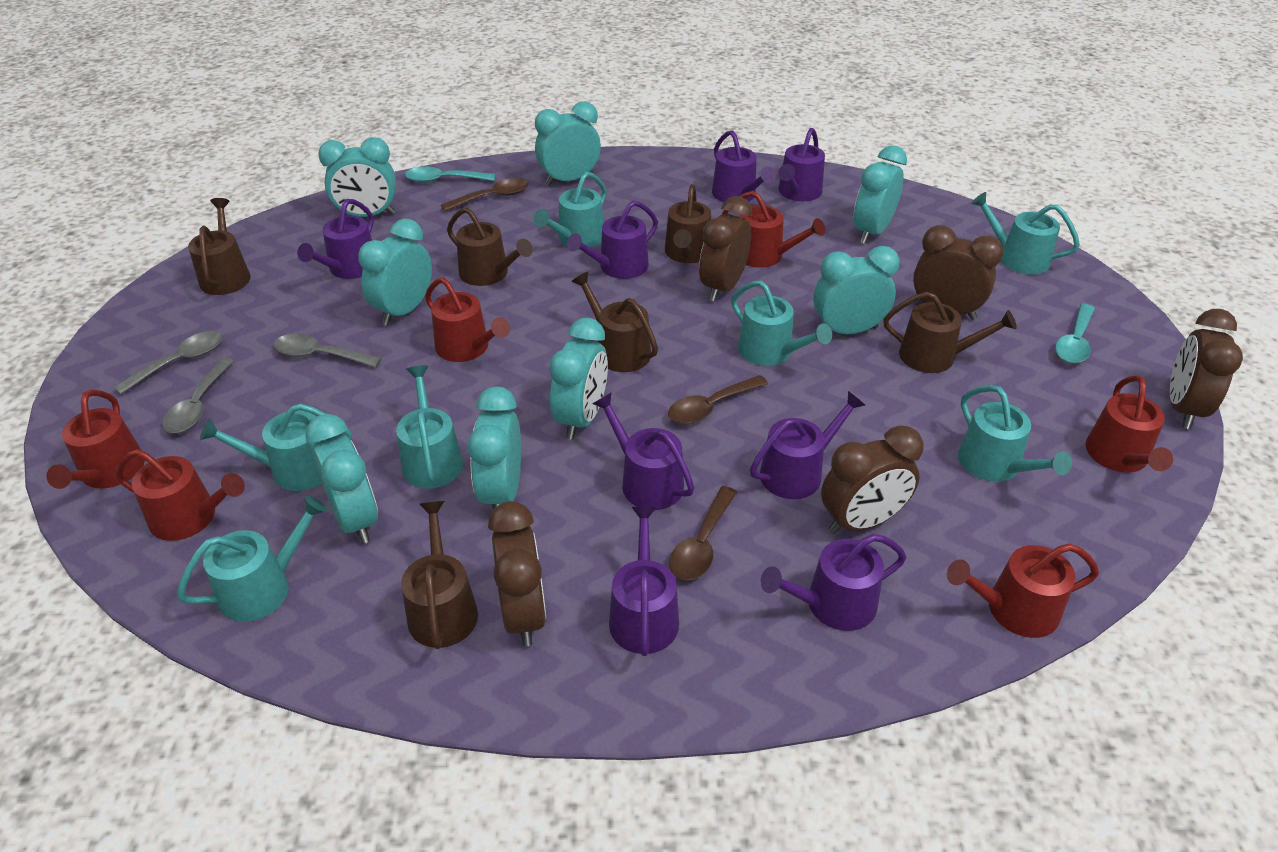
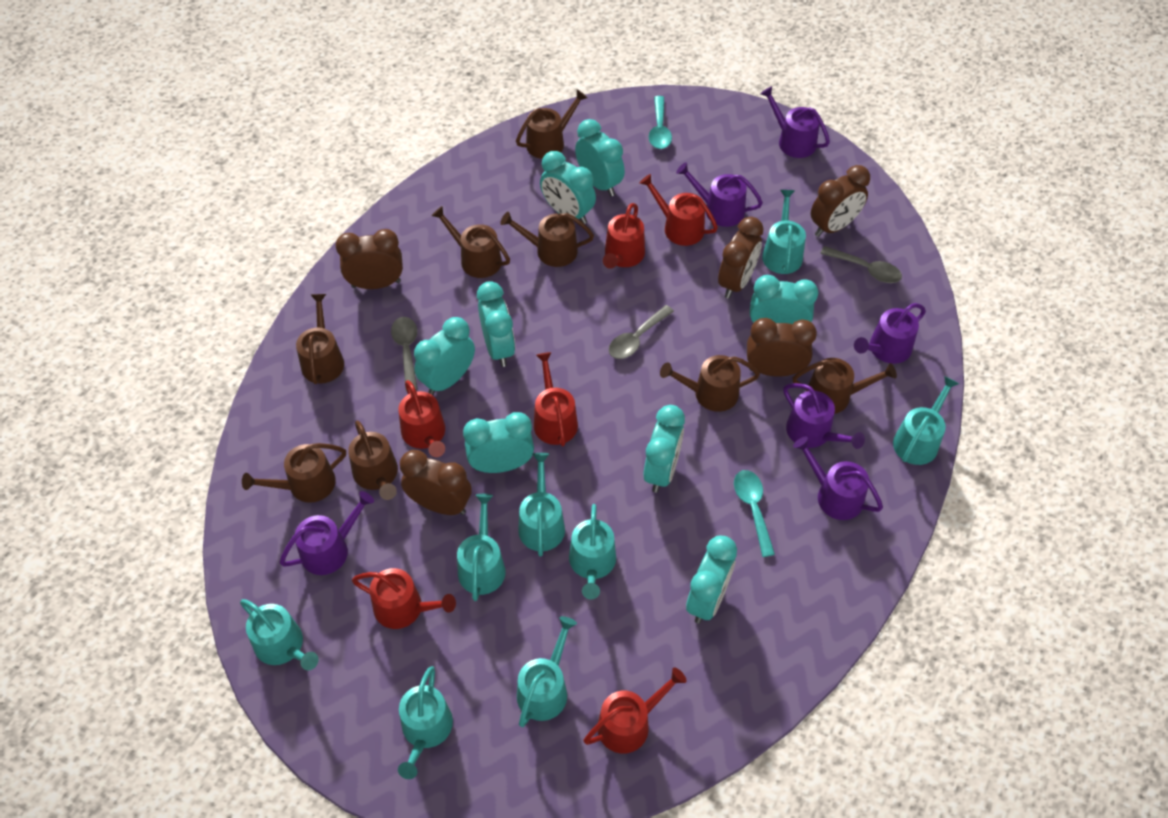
brown spoon: [441,178,529,211] [668,375,768,424] [669,486,737,580] = 3 -> none = 0
brown watering can: [188,198,251,295] [401,501,478,649] [447,207,533,286] [571,272,658,372] [665,184,711,263] [883,291,1017,373] = 6 -> [242,443,346,503] [296,294,344,384] [348,420,398,500] [431,206,510,278] [500,212,594,267] [516,89,588,159] [660,355,760,412] [793,358,897,414] = 8
purple watering can: [297,199,374,279] [567,201,658,279] [592,392,695,510] [609,507,679,656] [712,130,776,202] [750,391,865,499] [761,534,906,631] [778,128,825,201] = 8 -> [279,491,374,575] [676,162,763,227] [760,86,830,158] [783,383,865,449] [793,437,883,520] [854,303,926,364] = 6
turquoise watering can: [177,496,327,622] [200,403,352,491] [396,365,463,489] [534,172,607,247] [731,281,832,366] [958,385,1072,482] [971,192,1080,275] = 7 -> [240,599,318,671] [398,666,453,779] [457,494,506,601] [517,616,577,727] [518,453,565,557] [569,504,616,599] [762,190,806,274] [893,376,959,465] = 8

